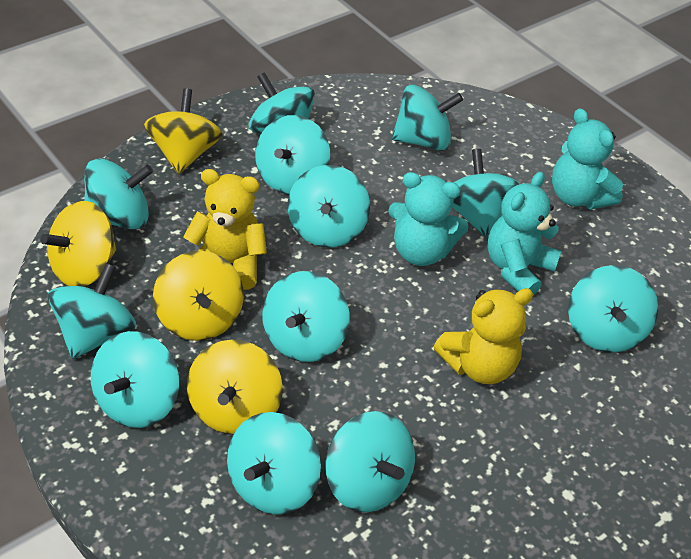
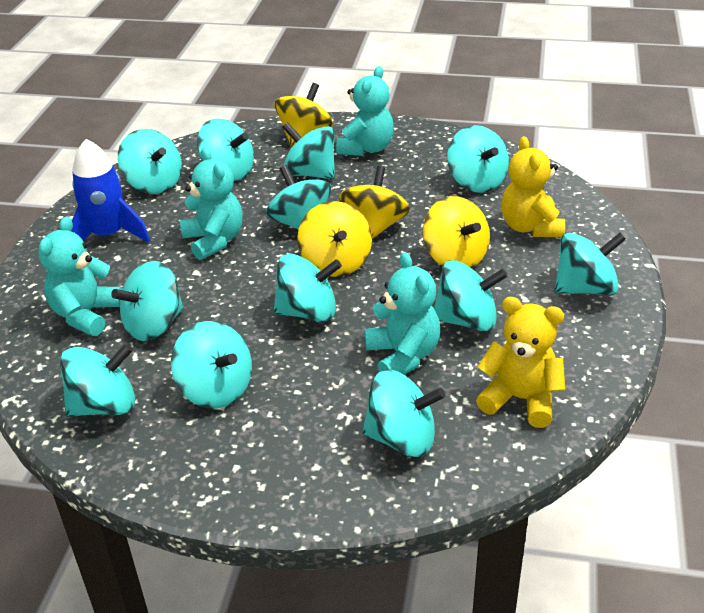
blue rocket: none = 0 -> [71,139,150,243] = 1
turquoise teddy bear: [388,172,469,266] [487,172,561,296] [552,108,623,209] = 3 -> [39,216,123,336] [180,148,243,260] [336,66,394,156] [364,252,440,374] = 4

